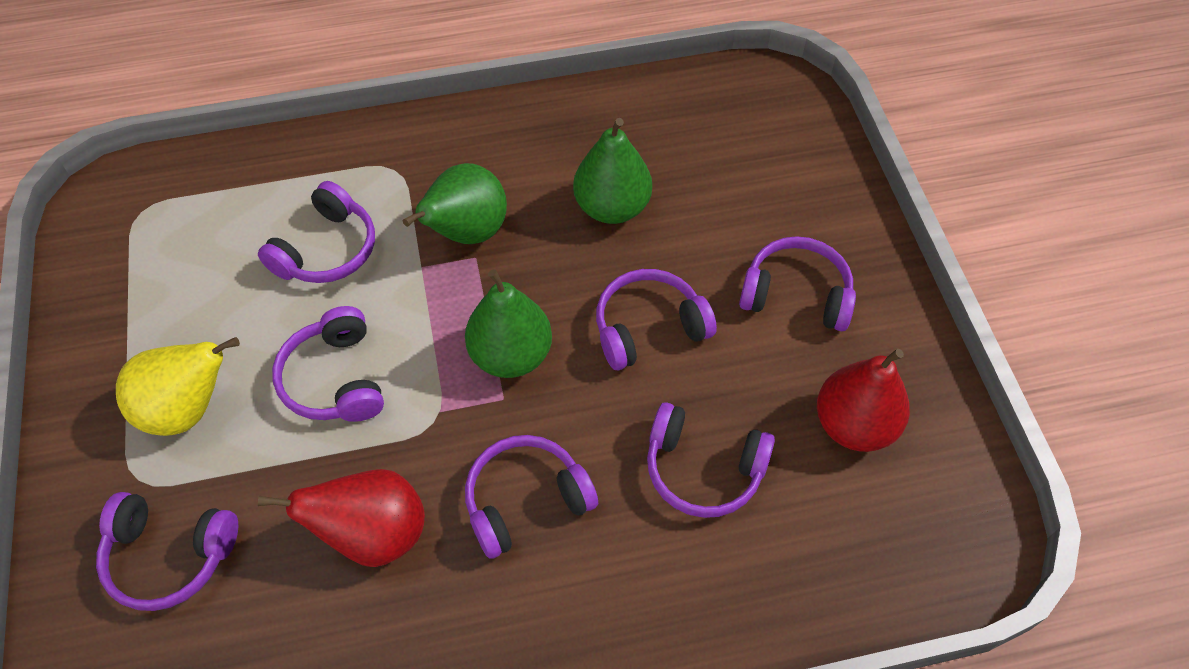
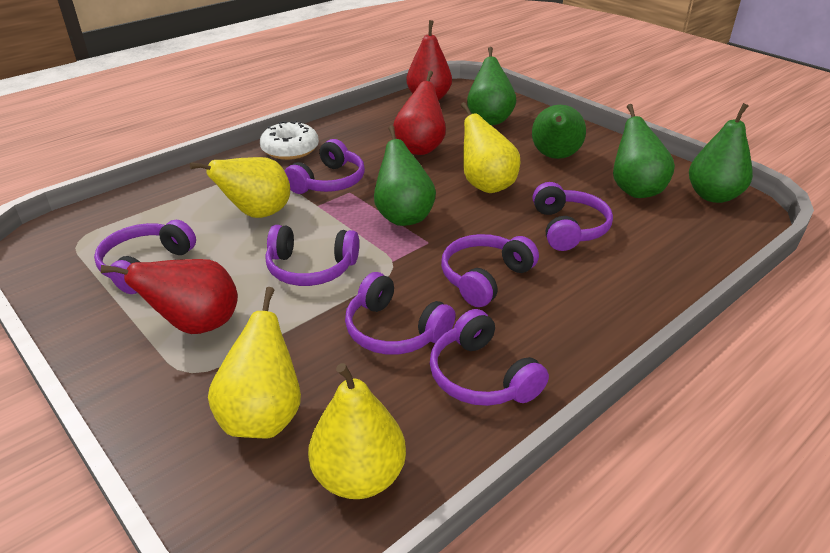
green pear: [403,163,507,244] [465,269,552,378] [573,118,652,224] = 3 -> [374,126,436,226] [467,47,516,125] [532,105,586,159] [613,104,675,198] [689,103,753,203] = 5
red pear: [258,469,425,567] [817,349,910,452] = 2 -> [101,259,238,334] [393,70,446,155] [406,20,452,101] = 3
white donut: none = 0 -> [260,121,319,160] = 1
yellow pear: [116,337,240,436] = 1 -> [190,157,290,218] [208,287,301,439] [308,363,406,499] [461,102,520,193] = 4

